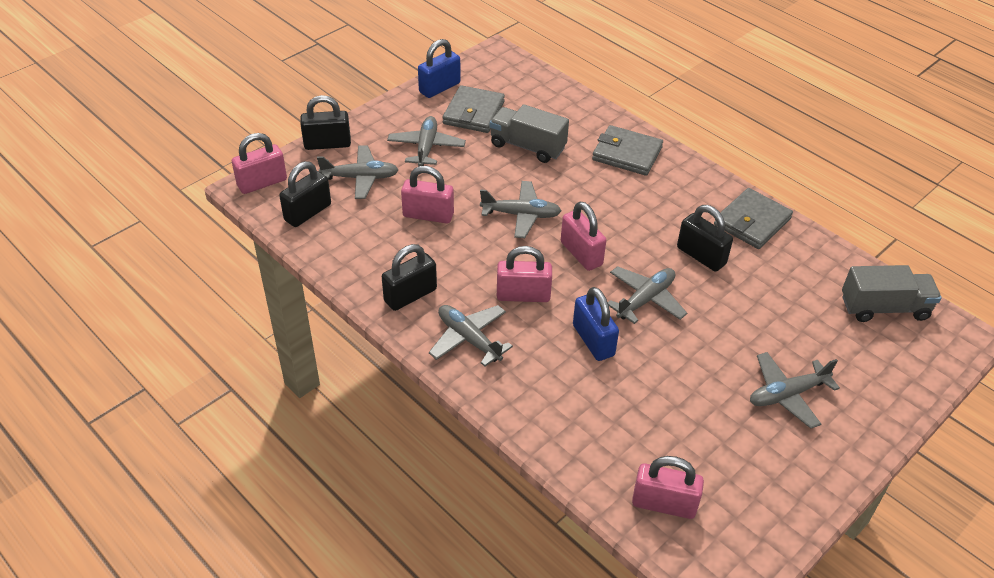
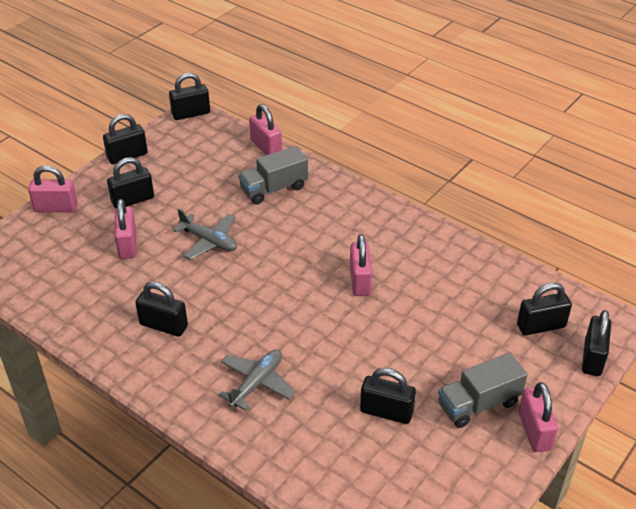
black padlock: [279,161,331,227] [300,95,351,150] [382,244,437,311] [677,205,733,271] = 4 -> [103,114,148,164] [107,157,154,209] [135,282,188,337] [169,73,210,120] [360,368,416,424] [517,283,572,335] [582,310,611,376] = 7
blue padlock: [418,39,461,98] [573,287,619,361] = 2 -> none = 0
grey plane: [317,145,398,199] [387,116,466,166] [429,305,513,367] [480,181,561,238] [608,266,687,324] [750,352,840,429] = 6 -> [173,209,237,260] [219,350,295,411] = 2
grey wallet: [442,85,505,133] [592,125,663,176] [714,188,793,249] = 3 -> none = 0

